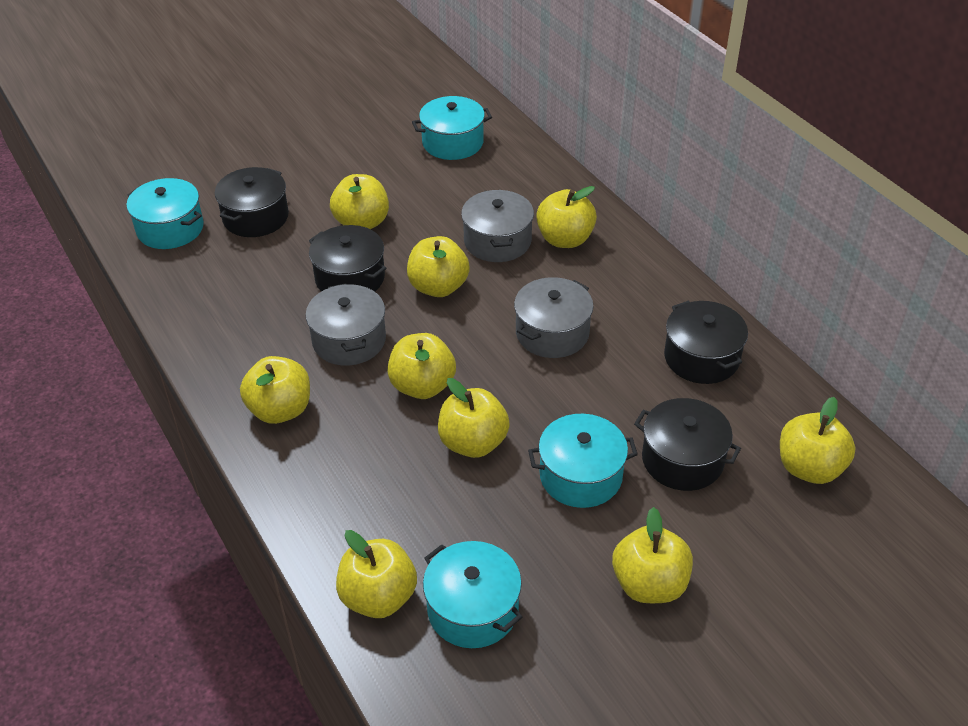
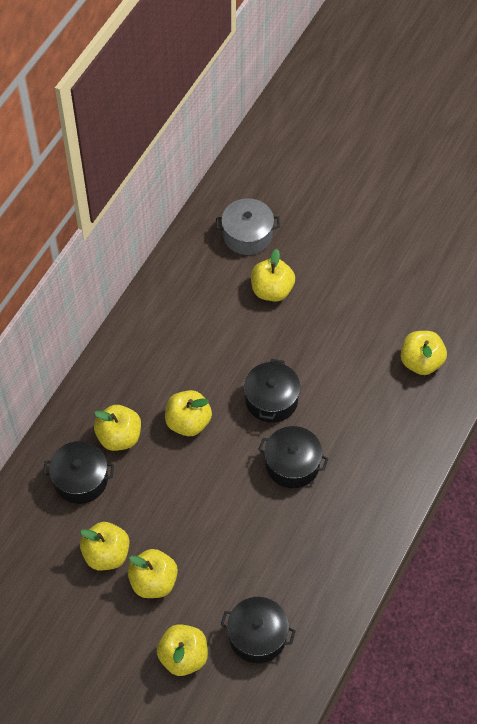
grey pot: [306,283,386,366] [461,190,534,262] [514,277,593,358] = 3 -> [216,198,280,255] = 1
turquoise pot: [126,178,204,249] [412,96,492,160] [423,541,522,648] [528,414,638,508] = 4 -> none = 0
yellow apple: [240,356,310,424] [330,174,389,229] [336,530,417,618] [388,333,456,399] [407,236,470,297] [438,378,510,458] [536,186,597,248] [612,507,693,603] [780,397,855,484] = 9 -> [80,522,130,570] [94,405,141,451] [127,549,178,598] [157,624,208,676] [165,390,212,436] [251,249,295,301] [401,331,447,375] = 7

